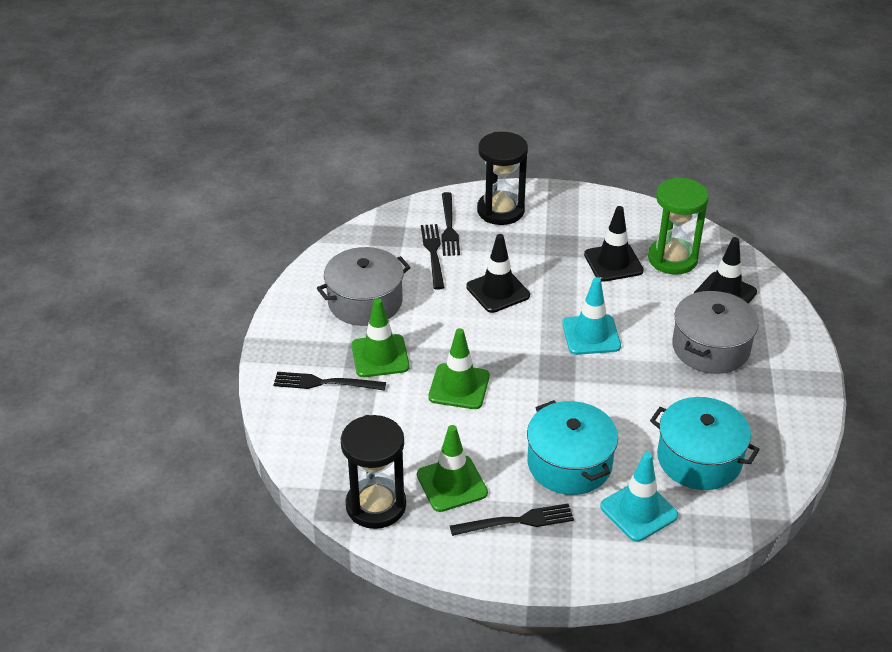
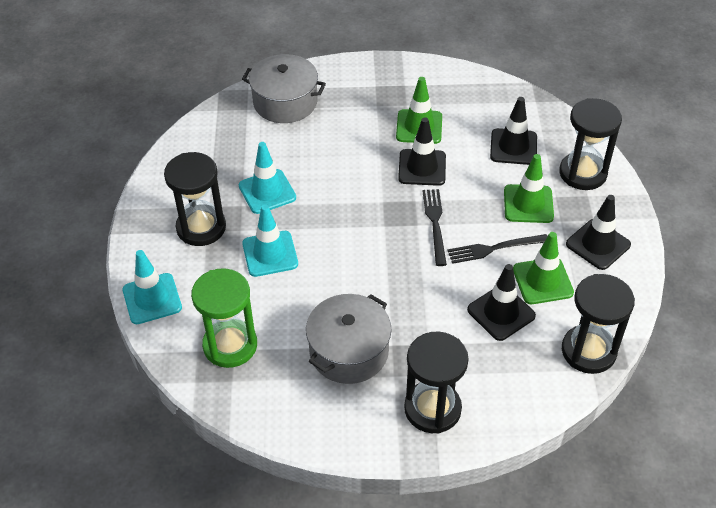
black fork: [274,372,386,391] [421,224,444,290] [441,192,460,256] [450,504,574,536] = 4 -> [422,189,447,266] [447,234,548,264] = 2
black hourglass: [341,415,406,529] [477,132,528,225] = 2 -> [164,152,226,246] [404,331,469,433] [559,98,622,190] [562,274,635,374] = 4
black traffic cone: [466,234,530,313] [584,206,644,282] [693,237,757,304] = 3 -> [398,117,446,186] [467,264,536,341] [490,97,537,165] [566,195,631,270] = 4
turquoise pot: [527,400,618,495] [650,397,760,490] = 2 -> none = 0
turquoise traffic cone: [562,277,621,355] [600,452,678,542] = 2 -> [123,250,182,324] [239,142,296,214] [242,204,298,277] = 3

